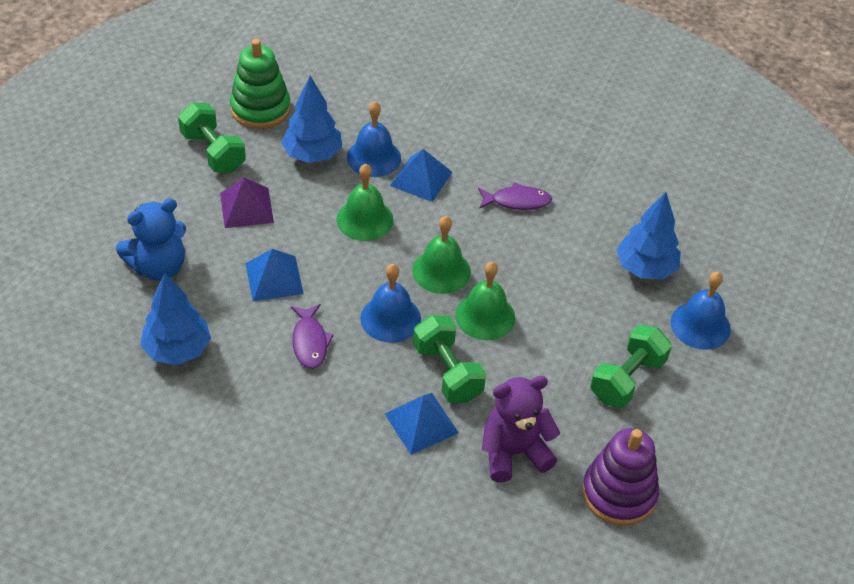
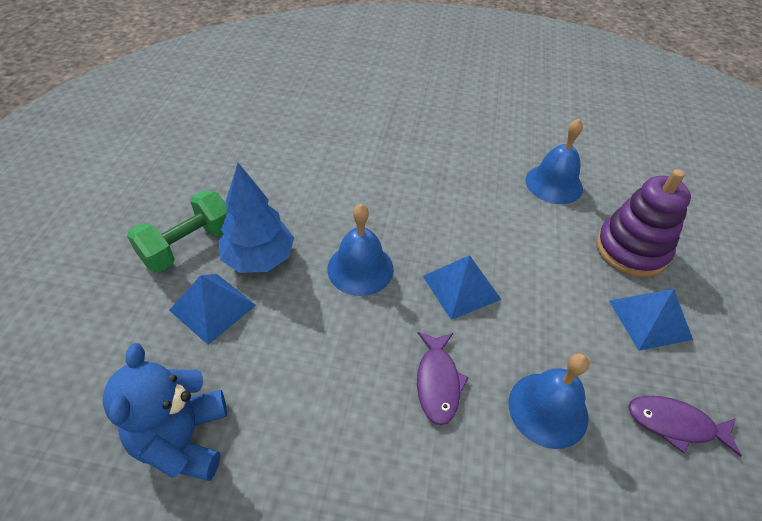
blue tree: [140,273,211,365] [281,76,342,163] [616,192,681,279] = 3 -> [218,163,294,273] = 1
green bell: [336,164,393,241] [412,216,471,294] [455,262,515,340] = 3 -> none = 0
green dumbbell: [178,102,246,173] [413,315,486,403] [590,325,672,408] = 3 -> [127,190,228,272] = 1
green stacking toy: [230,39,291,129] = 1 -> none = 0
purple pyramid: [220,178,274,228] = 1 -> none = 0
purple teddy bear: [482,376,560,482] = 1 -> none = 0

